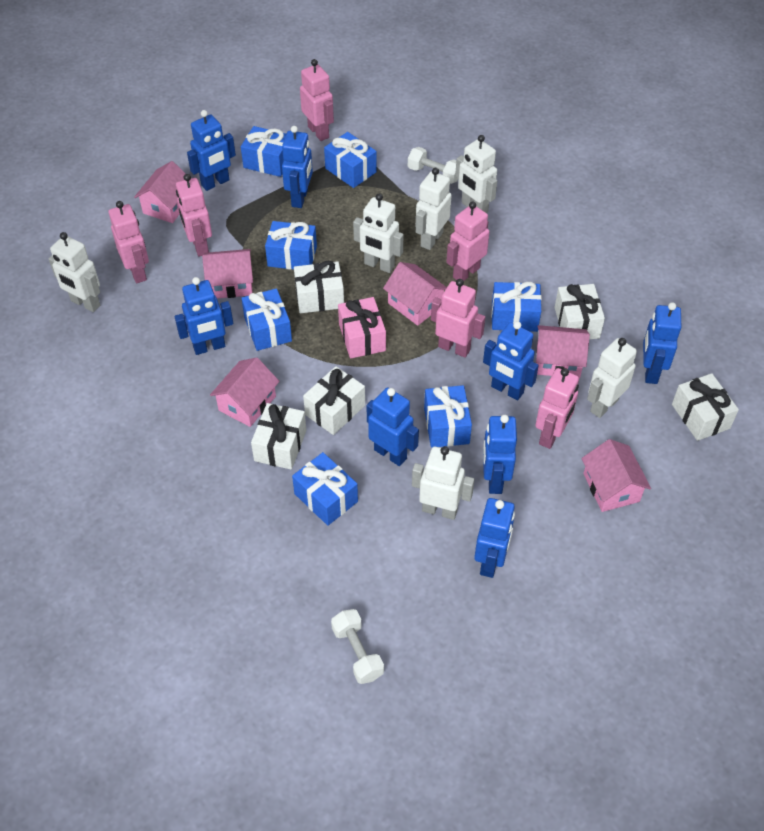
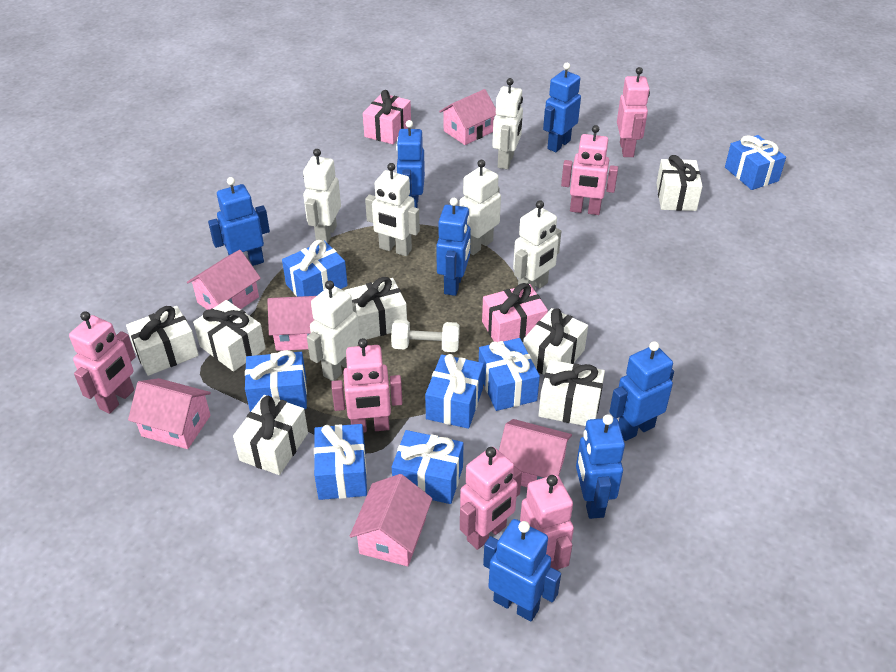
blue robot: [175,277,233,355] [187,110,236,191] [282,126,313,208] [366,387,419,466] [474,498,515,578] [483,321,539,400] [483,415,517,494] [643,302,682,384] = 8 -> [208,177,270,266] [396,120,425,208] [436,198,471,296] [483,519,561,622] [543,63,581,152] [576,414,625,519] [609,341,674,441] = 7
pink gift: [338,297,386,358] = 1 -> [363,90,411,144] [482,283,548,342] = 2
white dumbbell: [331,609,384,684] [408,147,458,184] = 2 -> [391,319,460,352] = 1
white gift: [251,403,307,470] [294,261,344,313] [303,366,365,435] [554,284,605,339] [672,373,739,441] = 5 -> [126,306,199,376] [193,300,266,372] [233,395,308,475] [344,277,407,340] [523,308,588,375] [538,360,605,426] [656,155,703,211] = 7

